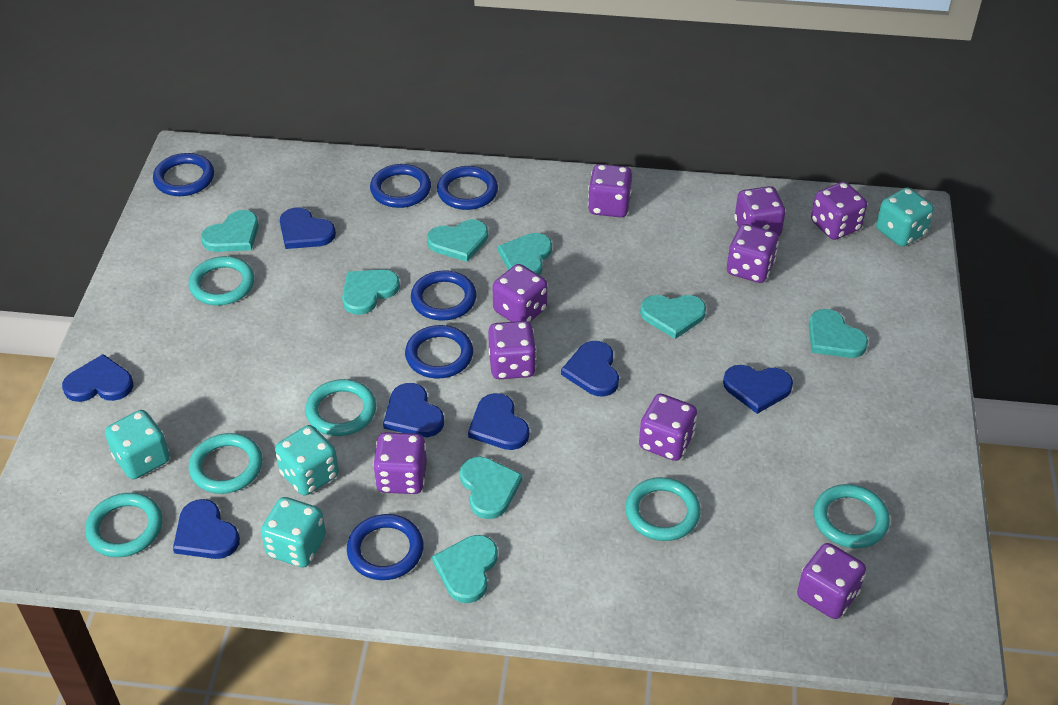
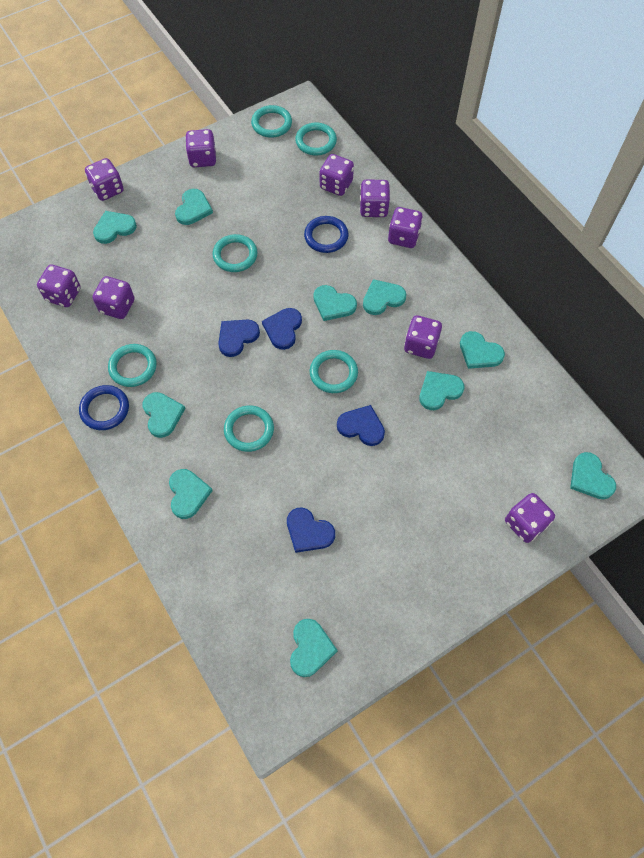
blue heart: [62,354,133,402] [173,499,240,559] [280,208,336,249] [383,383,444,437] [468,393,529,450] [561,341,619,397] [723,365,793,414] = 7 -> [218,320,260,357] [262,308,302,350] [287,508,335,553] [337,405,385,446] = 4
blue ring: [153,153,214,196] [347,514,424,580] [370,164,431,208] [405,325,473,378] [411,270,477,321] [437,166,498,210] = 6 -> [79,385,129,430] [304,216,349,253] = 2
turquoise dice: [105,410,170,479] [261,497,326,567] [275,425,339,496] [876,187,934,247] = 4 -> none = 0
turquoise heart: [201,210,259,252] [342,269,400,315] [427,219,488,262] [432,535,498,603] [460,457,523,519] [498,233,552,275] [640,295,706,339] [809,309,868,358] = 8 -> [93,211,137,244] [143,392,186,438] [169,469,213,519] [175,189,213,225] [290,619,338,677] [313,285,357,321] [363,279,406,315] [419,371,465,410] [460,331,505,369] [570,452,616,499] = 10

